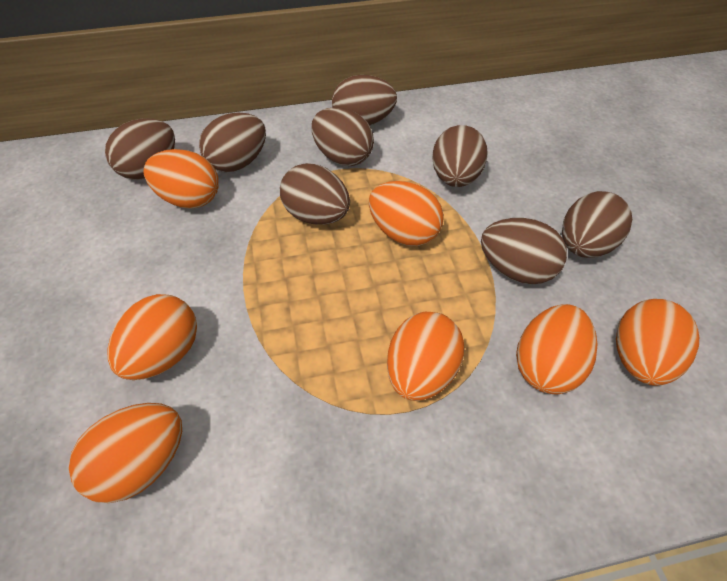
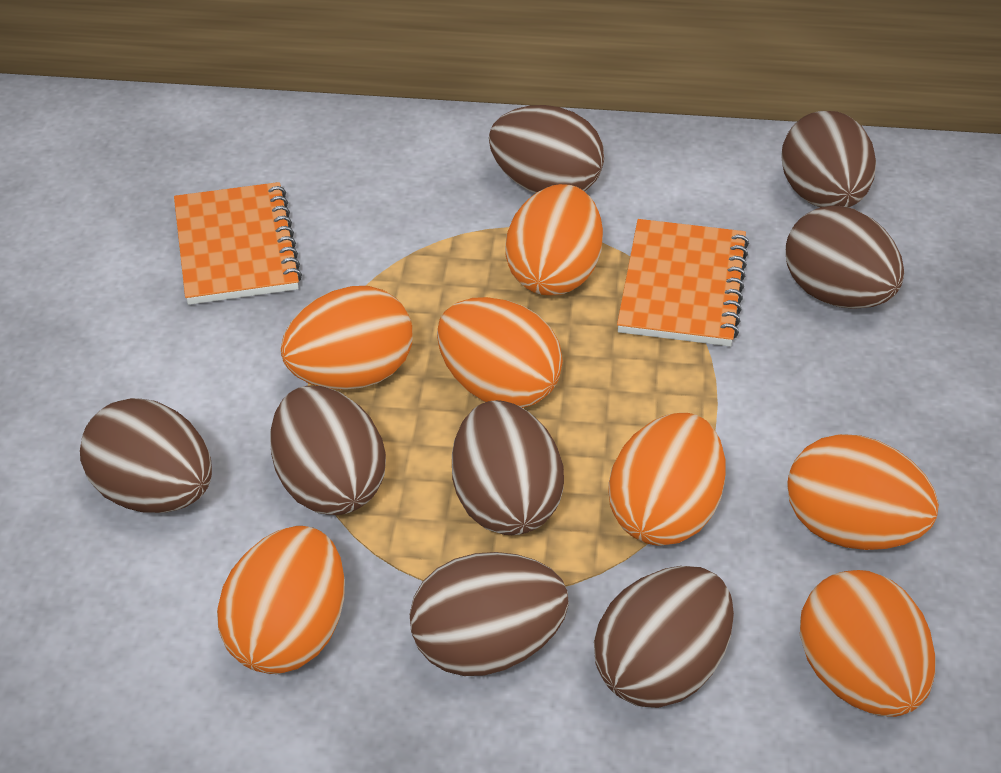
orange notebook: none = 0 -> [174,182,302,305] [617,219,749,346] = 2

